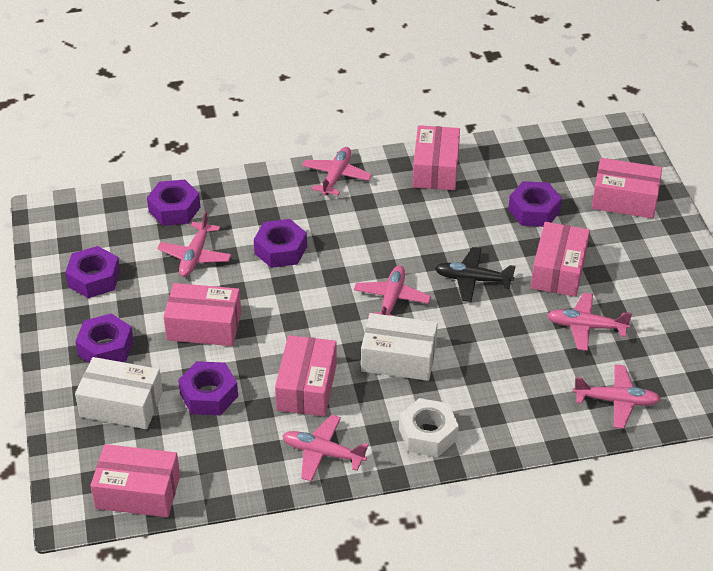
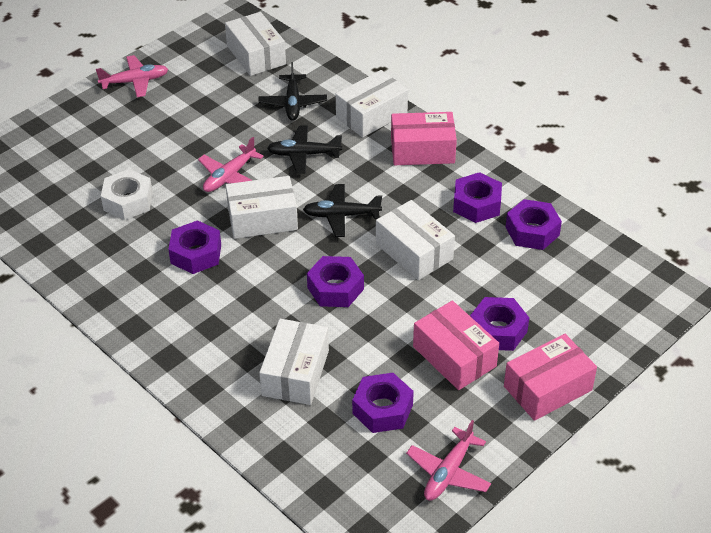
black plane: [435,247,516,302] = 1 -> [258,62,327,121] [267,126,342,174] [303,184,382,237] = 3
pink box: [90,444,180,517] [163,283,241,346] [275,335,337,416] [413,125,460,190] [531,222,590,297] [592,158,662,219] = 6 -> [391,112,457,165] [413,301,499,390] [504,334,597,421] = 3
pink plane: [157,211,232,277] [282,415,369,482] [302,147,372,196] [354,266,431,318] [547,293,632,351] [573,364,661,429] = 6 -> [96,55,168,97] [198,137,264,192] [406,420,491,501] = 3
white box: [75,357,163,429] [361,313,438,381] = 2 -> [225,12,286,76] [226,176,298,239] [259,319,329,405] [336,70,408,138] [376,200,455,280] = 5

